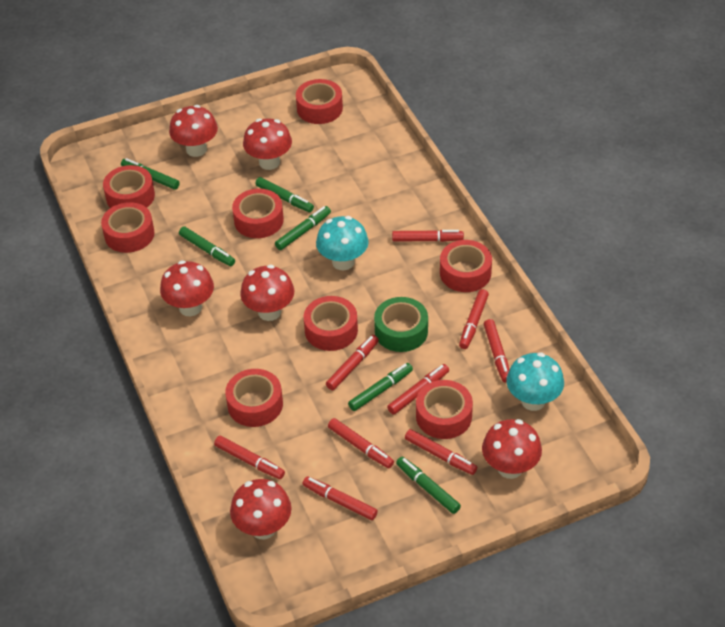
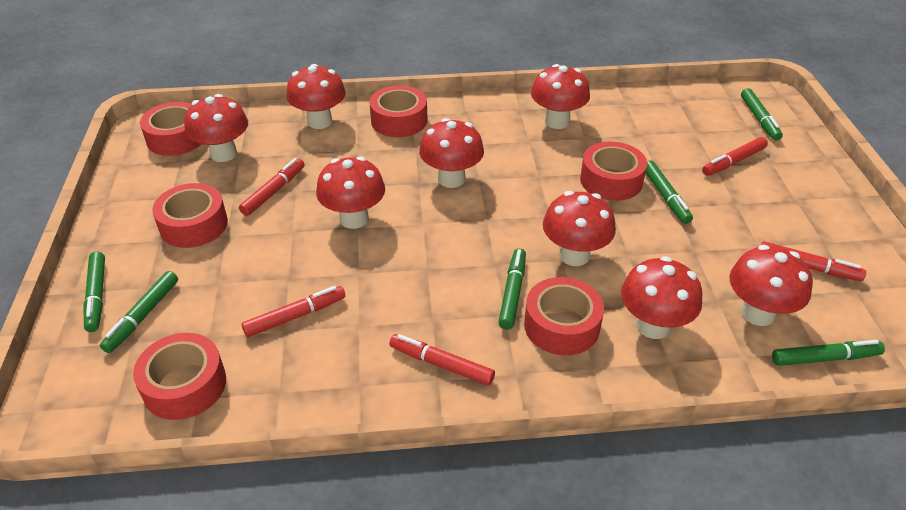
green tape: [374,297,428,352] = 1 -> none = 0
red marker: [214,436,285,479] [303,476,378,520] [326,335,379,390] [328,418,394,468] [387,364,449,415] [392,230,464,242] [405,429,477,475] [459,289,489,349] [484,319,509,383] = 9 -> [239,158,305,216] [242,286,345,337] [389,334,495,386] [702,137,768,176] [761,241,866,281] = 5
red mushroom: [160,261,214,316] [169,105,218,157] [230,479,292,539] [240,265,294,321] [243,118,292,170] [482,419,542,479] = 6 -> [184,94,248,162] [286,64,346,129] [316,156,385,229] [419,118,484,188] [531,64,590,129] [543,191,616,266] [621,256,702,339] [729,245,813,326] = 8
red tape: [101,202,155,253] [103,165,155,208] [225,369,283,427] [232,189,284,238] [296,79,343,124] [304,296,358,351] [416,380,473,439] [440,240,492,292] = 8 -> [133,333,226,420] [140,102,201,156] [152,183,228,248] [369,86,427,137] [524,277,604,356] [580,142,647,201] = 6
turquoise mushroom: [316,216,369,270] [507,352,564,411] = 2 -> none = 0

